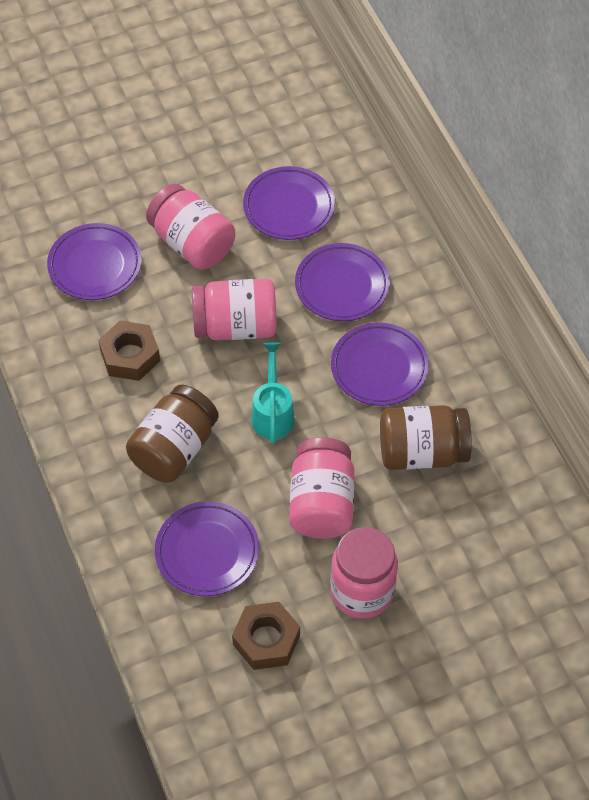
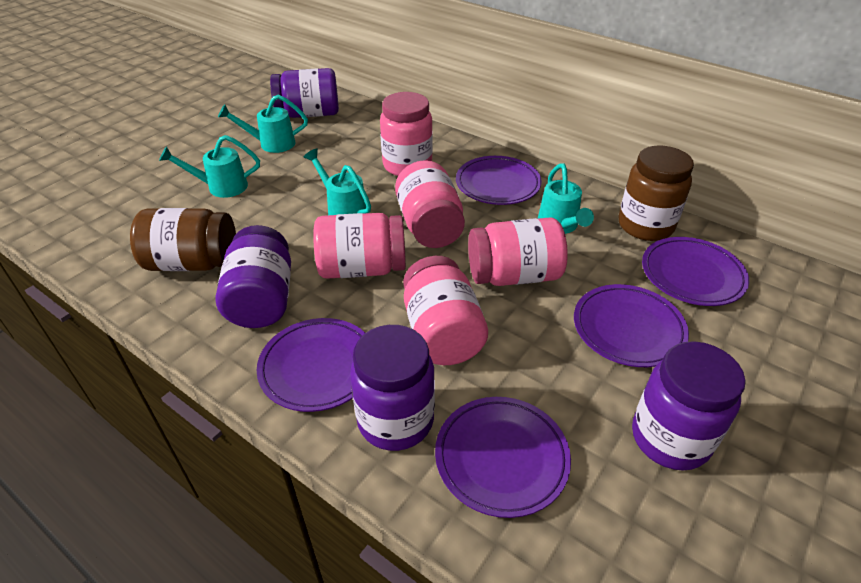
brown nut: [98,321,160,381] [232,602,300,670] = 2 -> none = 0
pink jar: [146,184,235,270] [192,279,277,340] [289,437,354,539] [330,527,398,619] = 4 -> [313,213,406,279] [380,92,433,176] [395,160,465,248] [403,256,488,365] [468,217,568,286] = 5
purple jar: none = 0 -> [216,225,291,328] [270,68,339,118] [350,325,435,451] [632,341,746,471] = 4
turquoise watering can: [251,342,295,444] = 1 -> [159,135,260,198] [218,94,308,153] [304,149,371,215] [538,163,594,234] = 4

